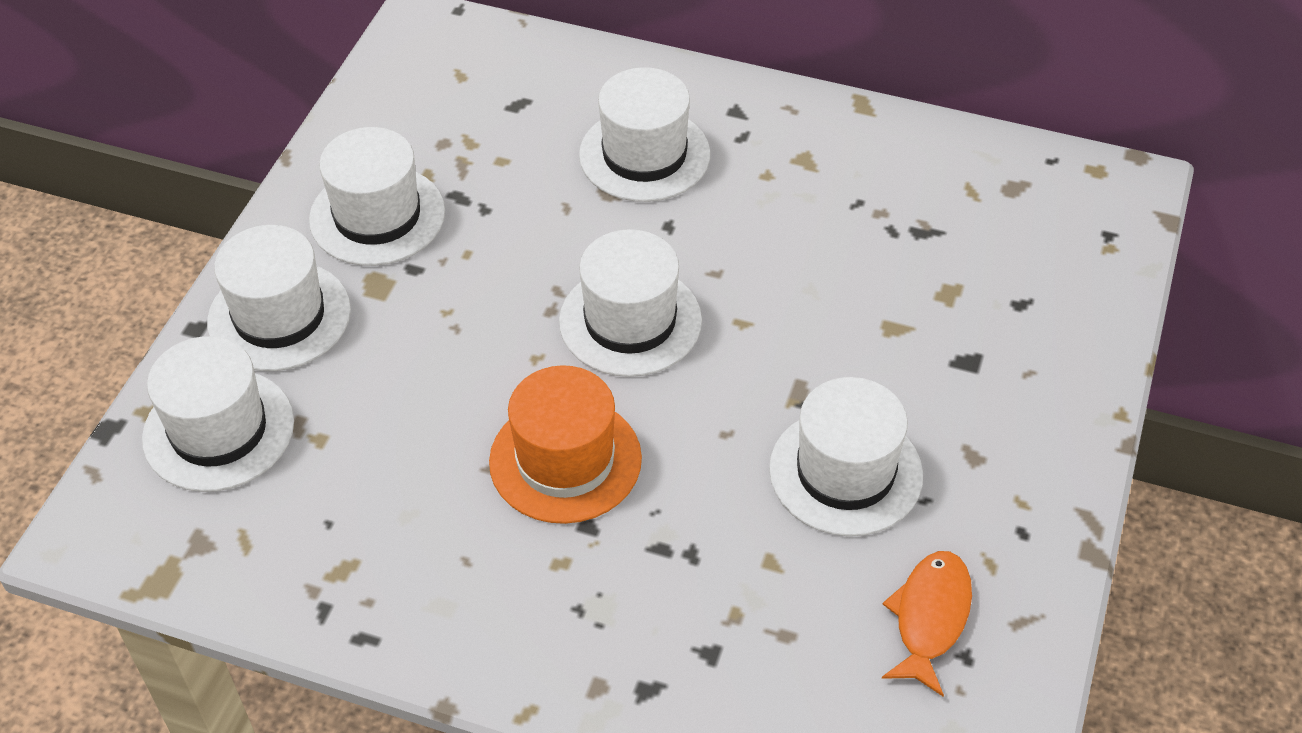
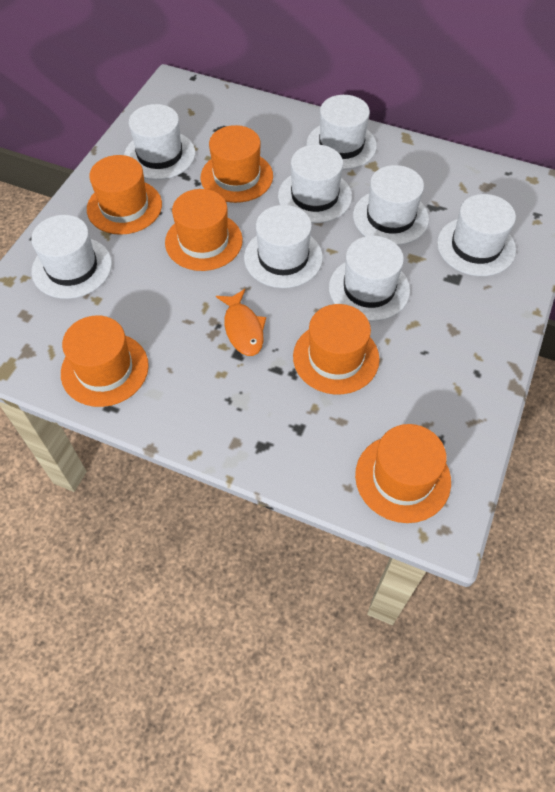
orange hat: [489,365,642,524] = 1 -> [61,315,149,407] [87,155,162,235] [165,189,243,271] [201,125,273,203] [293,304,380,394] [355,424,451,523] = 6
white hat: [142,336,294,492] [207,225,351,371] [309,127,445,266] [559,229,702,377] [579,67,710,202] [769,377,923,536] = 6 -> [31,215,112,299] [124,104,195,180] [244,205,323,288] [278,145,352,223] [306,95,377,170] [329,236,410,321] [353,165,429,245] [437,194,516,276] = 8

